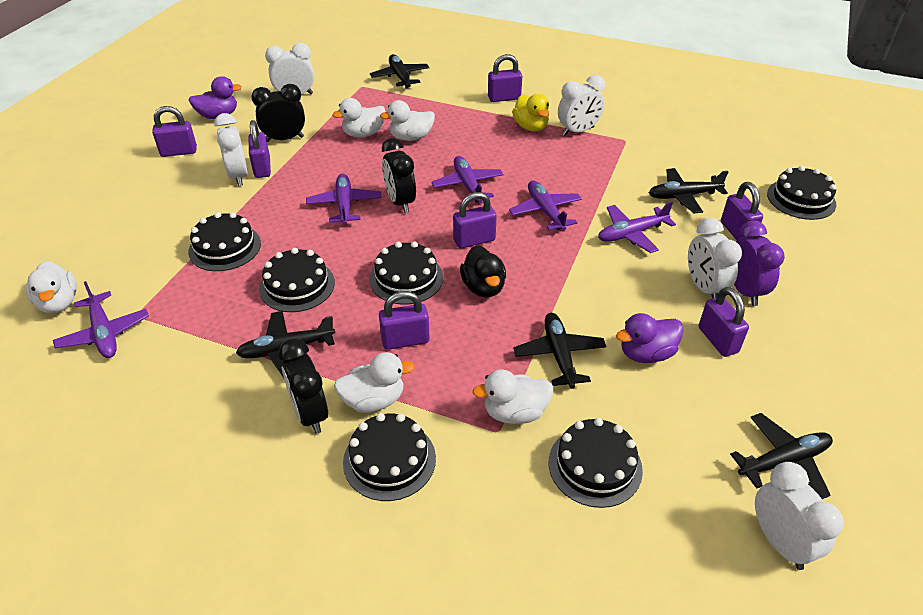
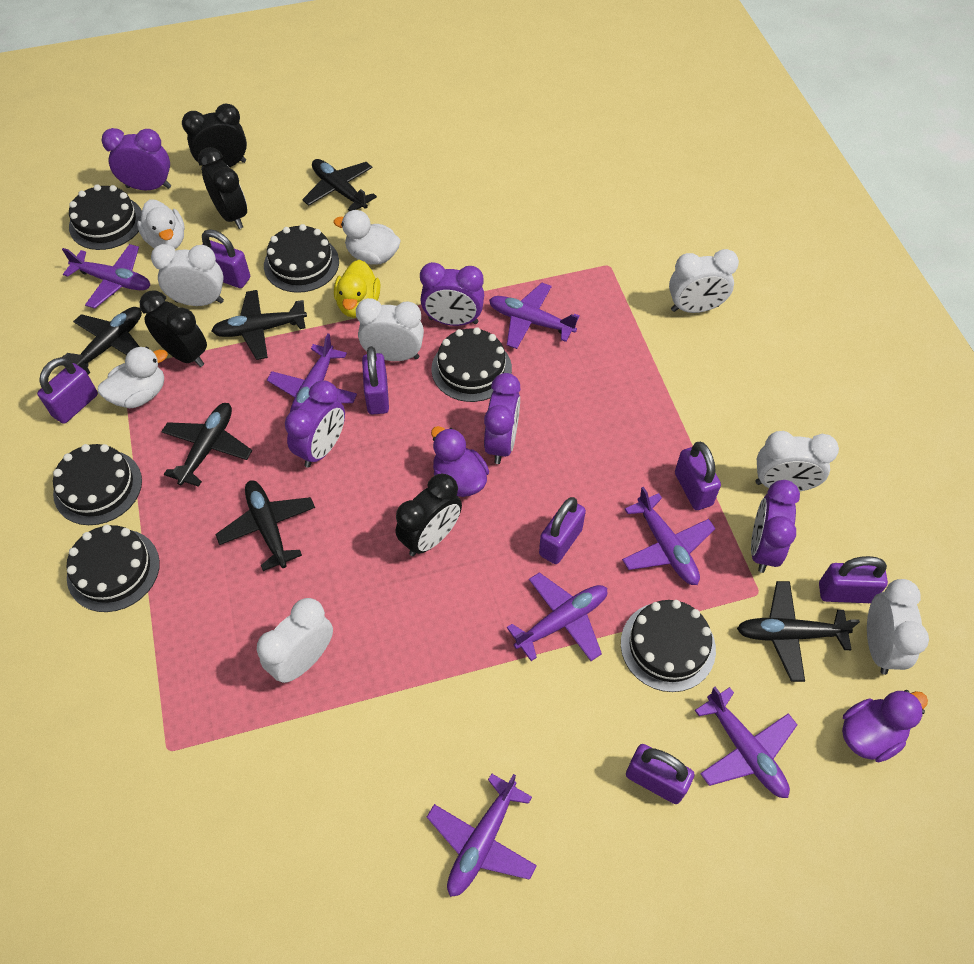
black clock: [251,84,305,142] [278,338,328,434] [382,138,416,213] = 3 -> [140,290,207,367] [182,103,247,170] [198,147,247,229] [396,473,462,556] = 4
black duck: [460,245,506,298] = 1 -> none = 0
black plane: [236,311,335,378] [370,54,429,89] [513,313,606,389] [649,168,729,213] [730,413,833,499] = 5 -> [62,307,142,375] [161,403,252,487] [212,290,307,360] [215,480,315,571] [302,159,377,211] [737,581,860,682] = 6
purple clock: [734,221,785,306] = 1 -> [102,128,171,190] [285,381,345,468] [420,262,484,326] [484,373,521,464] [751,480,800,573] = 5
purple plane: [53,281,149,358] [306,173,382,225] [432,156,503,203] [509,181,582,230] [598,201,676,253] = 5 -> [62,244,150,309] [267,333,357,412] [427,774,537,897] [489,283,580,349] [507,572,607,661] [622,487,716,585] [695,687,797,798] = 7
white clock: [214,113,248,186] [265,43,314,94] [558,75,605,136] [688,218,742,299] [755,462,844,570] = 5 -> [151,244,224,306] [257,598,333,683] [356,298,424,361] [669,249,739,313] [755,431,839,492] [867,579,929,675] = 6
white duck: [26,261,77,313] [332,98,385,137] [334,352,415,413] [380,100,435,141] [472,369,553,424] = 5 -> [98,346,168,408] [137,199,185,249] [334,210,401,265] = 3

